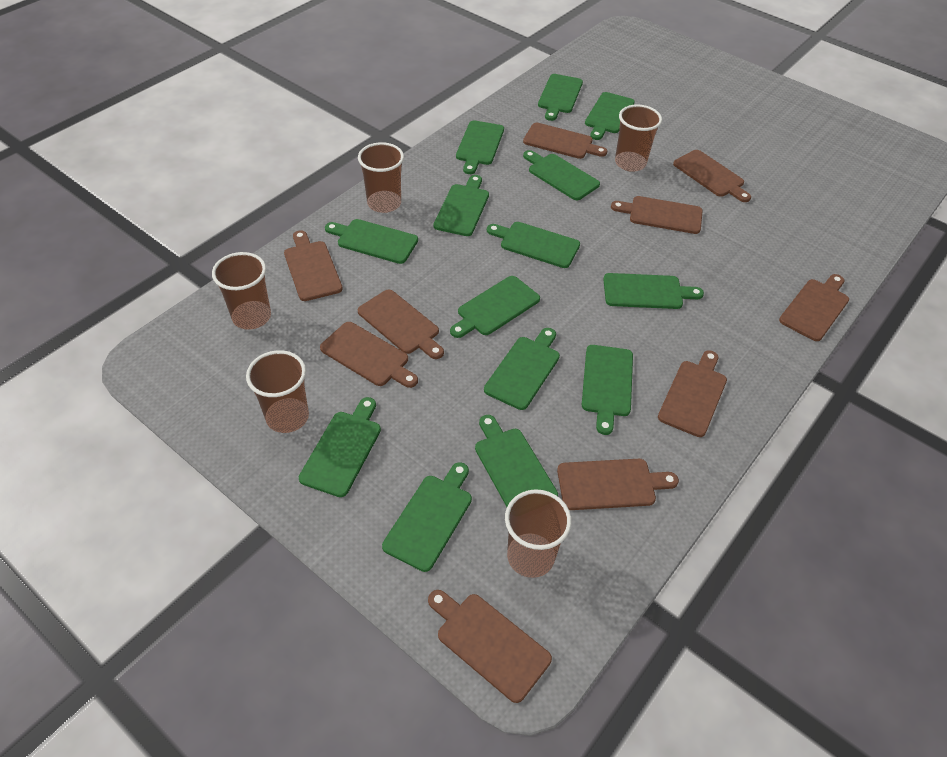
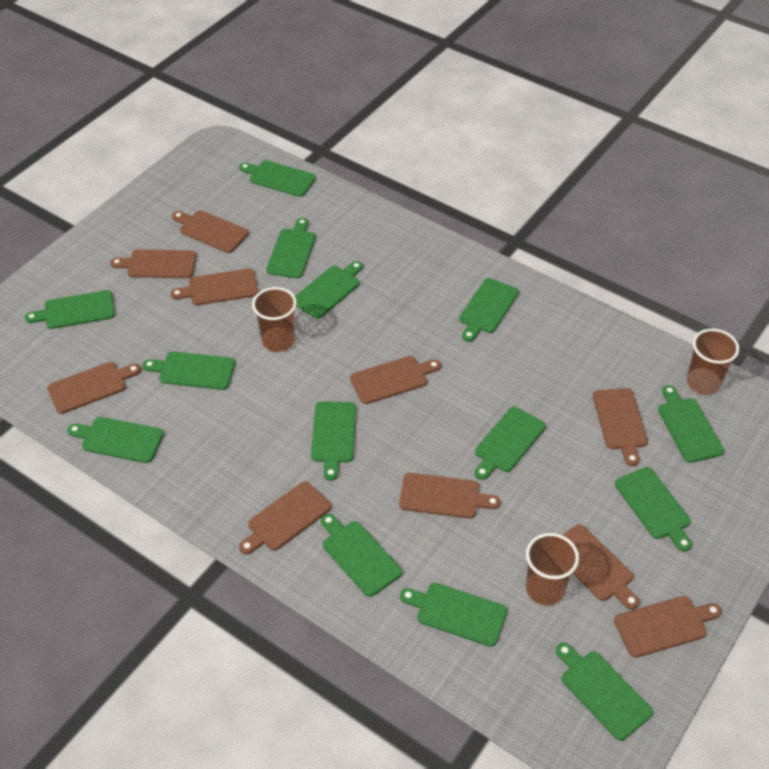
brown cup: [212,252,271,330] [246,350,309,433] [358,142,404,213] [505,489,572,578] [615,105,662,172] = 5 -> [252,287,297,352] [526,533,579,606] [687,329,739,395] = 3

